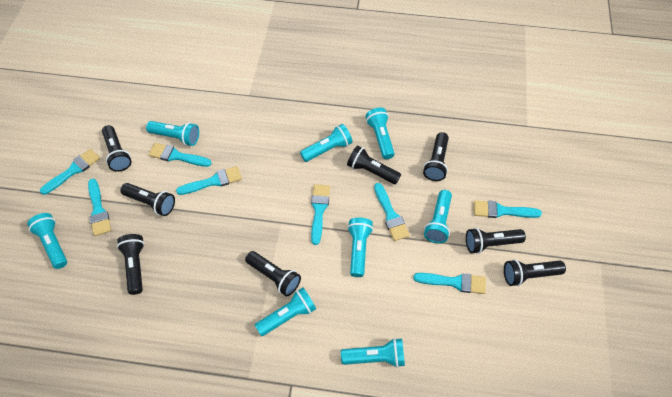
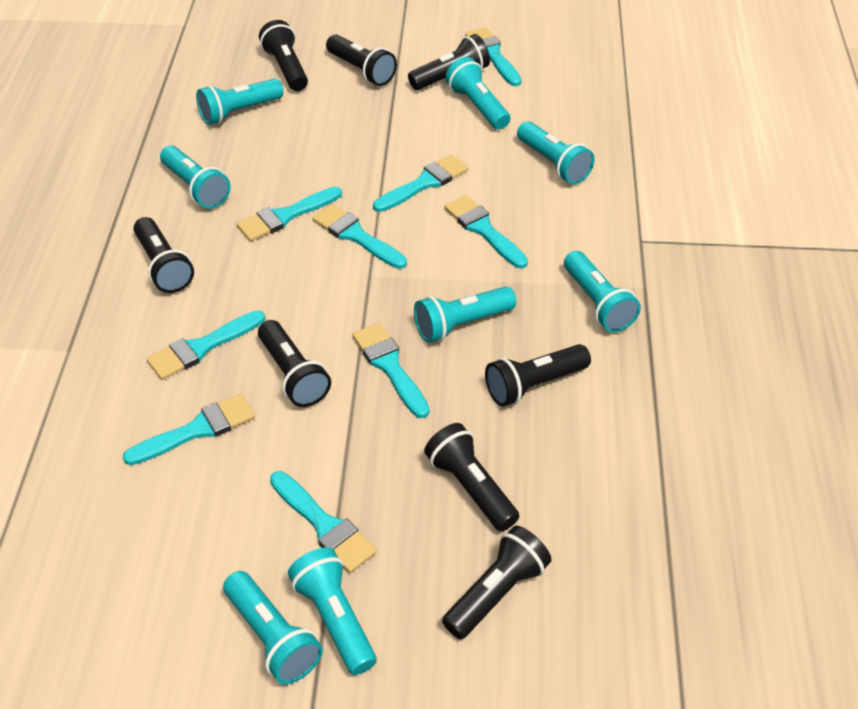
turquoise brush: [40,149,100,195] [88,179,111,236] [148,143,211,167] [176,166,242,195] [311,184,330,245] [374,183,410,241] [413,273,486,294] [474,200,542,218] = 8 -> [122,394,255,465] [147,310,265,380] [237,187,342,241] [270,471,377,573] [313,204,407,269] [352,323,429,418] [373,154,468,212] [444,195,528,268] [465,27,521,86] = 9

